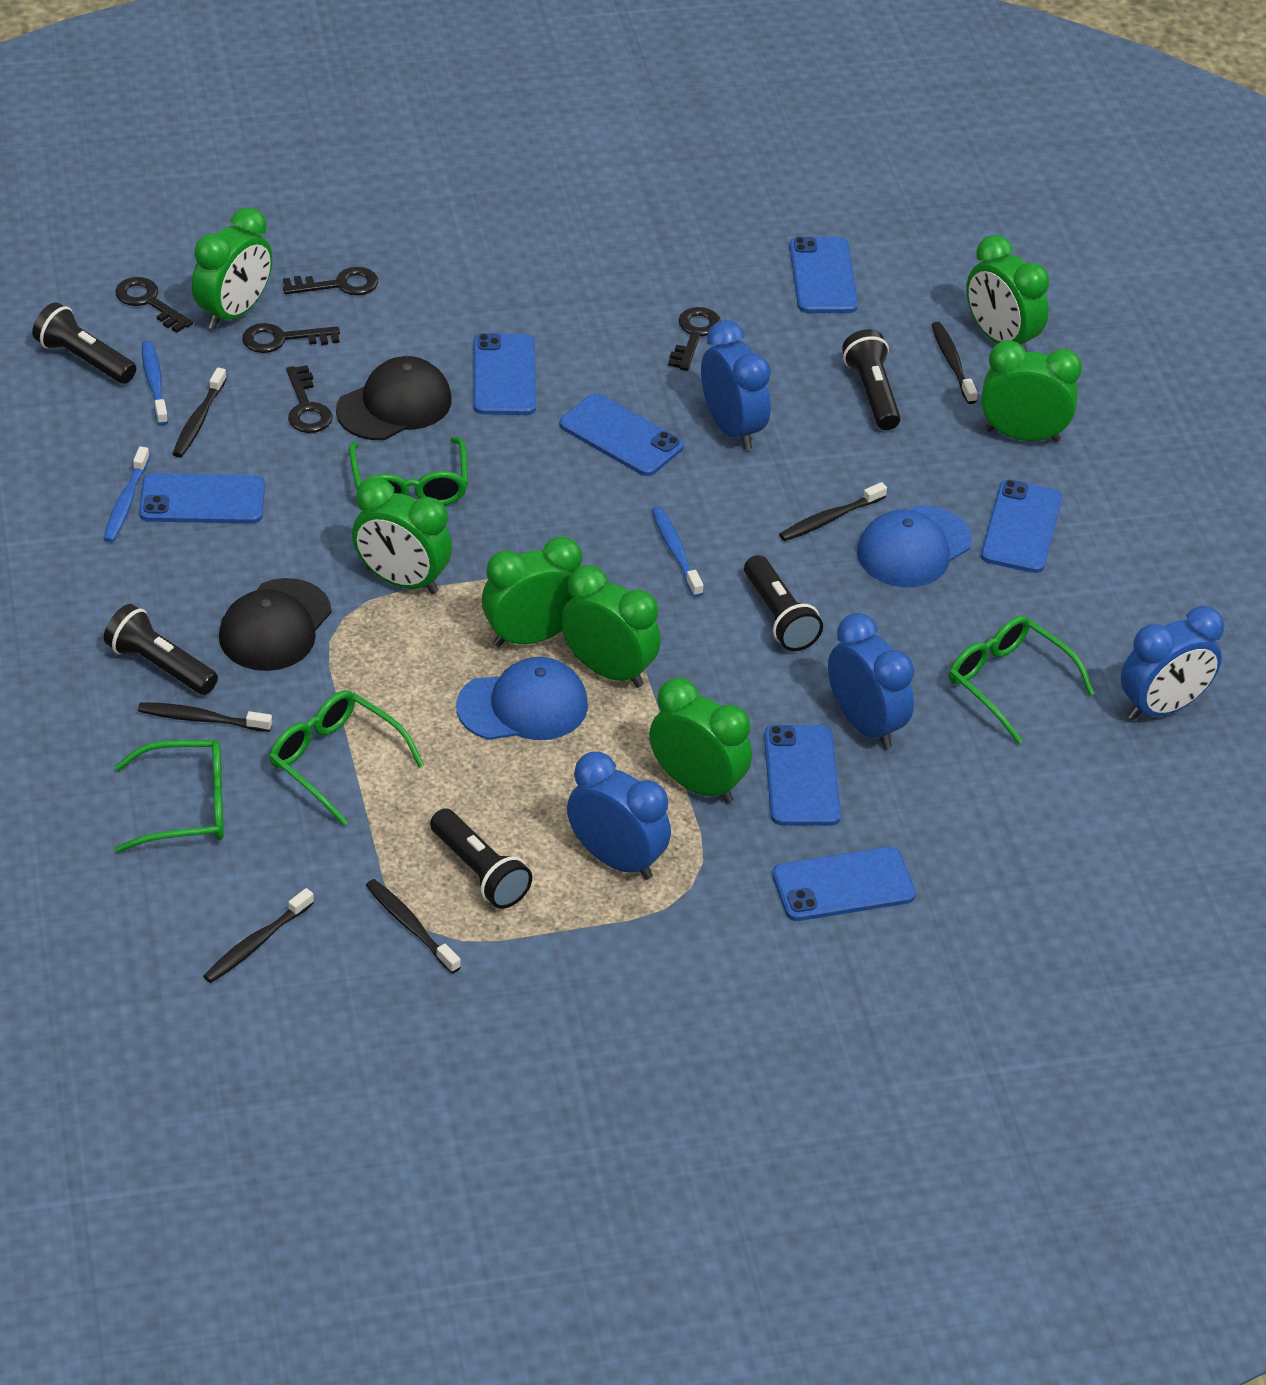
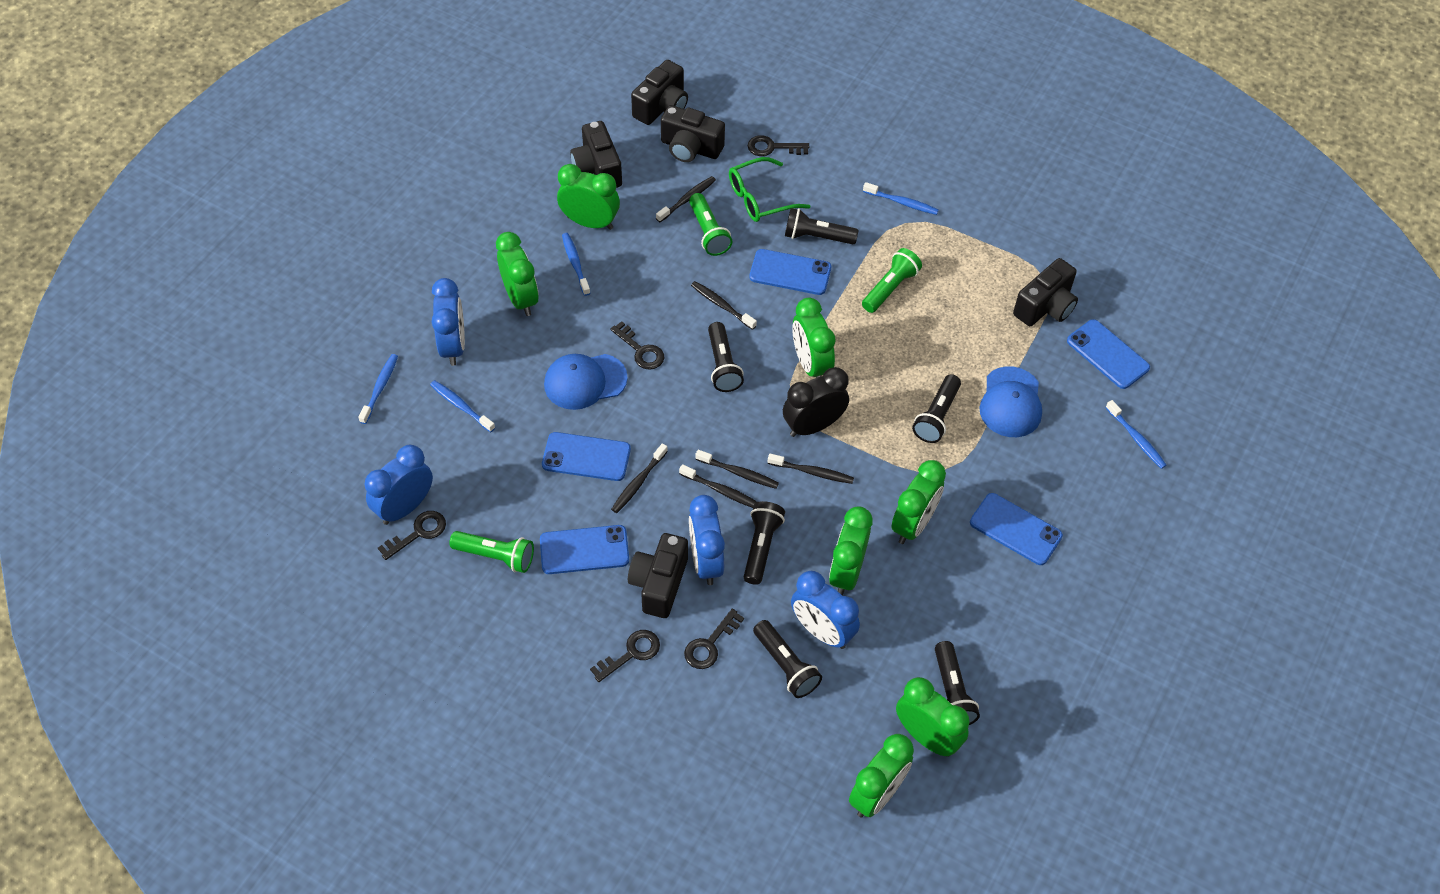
black camera: none = 0 -> [570,121,622,188] [628,533,688,618] [631,60,688,125] [661,105,725,162] [1013,258,1078,326] = 5
black cap: [219,578,331,671] [336,356,452,440] = 2 -> none = 0
black clock: none = 0 -> [783,367,849,437] = 1
black flashlight: [32,302,136,384] [104,604,218,695] [430,809,532,909] [744,555,823,651] [842,329,901,430] = 5 -> [708,322,744,392] [744,501,785,585] [753,620,822,698] [785,208,858,244] [912,374,961,443] [935,641,980,725] = 6
blue phone: [139,473,265,524] [473,333,536,415] [559,393,684,476] [764,725,841,826] [772,847,916,921] [789,237,858,313] [981,480,1062,573] = 7 -> [540,525,629,574] [542,432,631,481] [749,249,831,295] [970,493,1063,565] [1067,319,1150,389] = 5
blue toothbrush: [103,446,150,543] [142,340,168,425] [652,506,703,597] = 3 -> [358,354,398,424] [430,380,495,432] [562,233,590,296] [863,182,939,215] [1106,400,1167,469] = 5
green flashlight: none = 0 -> [449,531,534,573] [689,193,733,256] [862,248,922,313] = 3
green glasses: [114,740,224,853] [269,690,424,826] [349,437,468,505] [949,616,1095,744] = 4 -> [729,157,810,222] = 1

